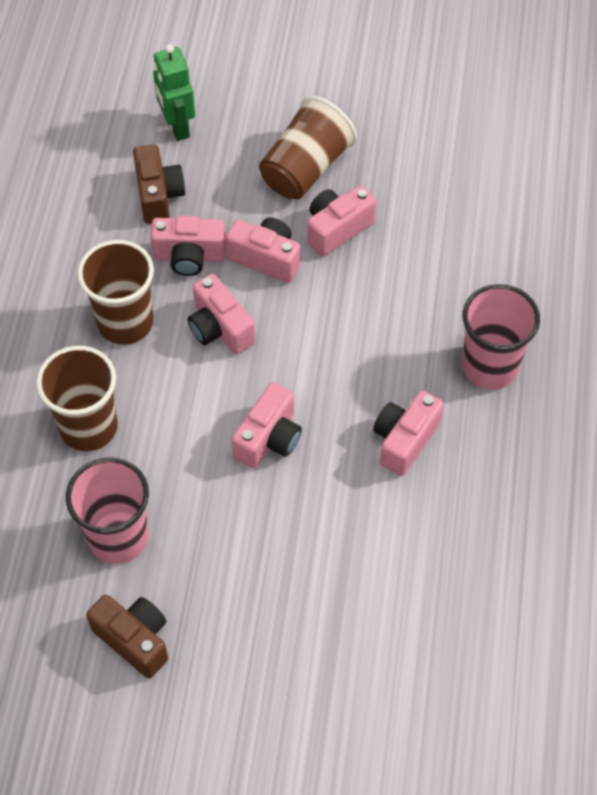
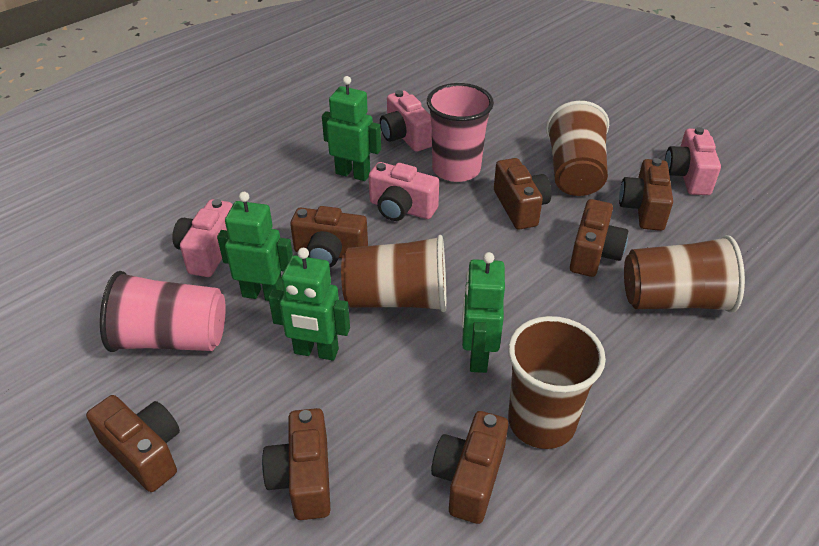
brown camera: [86,594,168,678] [133,144,185,224] = 2 -> [86,395,180,492] [262,408,330,520] [290,206,368,267] [431,411,508,524] [494,158,552,230] [570,199,628,277] [619,158,673,231] = 7
brown cup: [36,346,118,451] [78,240,154,345] [259,96,357,199] = 3 -> [341,235,446,312] [508,316,606,449] [546,101,609,196] [624,235,745,313] = 4
green robot: [153,44,195,141] = 1 -> [217,192,293,301] [268,248,350,361] [322,76,381,181] [462,252,505,373] = 4
pink camera: [150,216,226,276] [188,274,255,355] [226,217,301,283] [232,382,302,469] [307,185,376,257] [373,390,444,476] = 6 -> [172,199,233,277] [369,162,439,221] [380,90,432,152] [665,127,721,195] = 4

